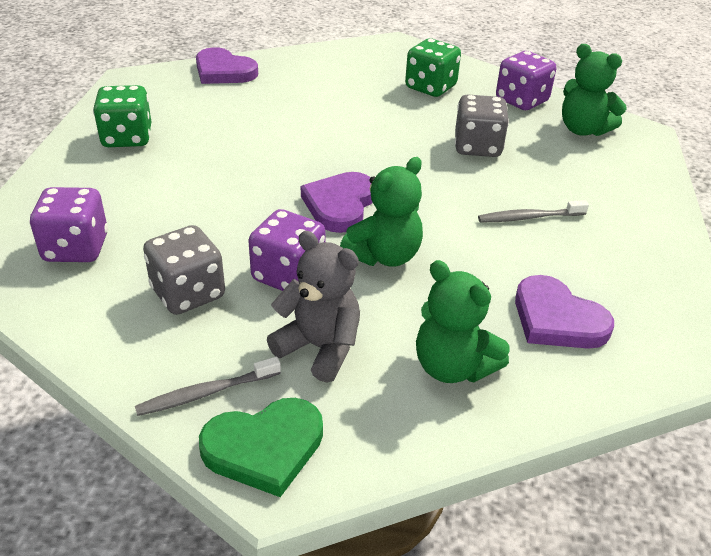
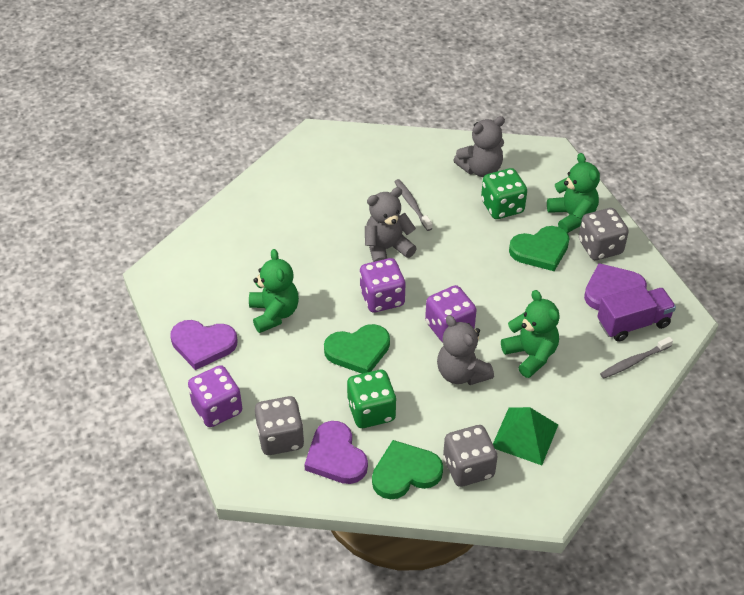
green heart: [199,398,323,497] = 1 -> [324,324,390,374] [372,440,443,499] [509,226,570,271] = 3
green pyramid: none = 0 -> [493,407,558,465] = 1
grey dice: [143,225,225,315] [455,95,509,157] = 2 -> [255,396,304,455] [443,425,497,487] [579,208,629,260] = 3
grey teddy bear: [267,231,360,383] = 1 -> [365,187,417,262] [437,315,494,385] [453,116,505,177] = 3
purple truck: none = 0 -> [597,286,676,342] = 1

